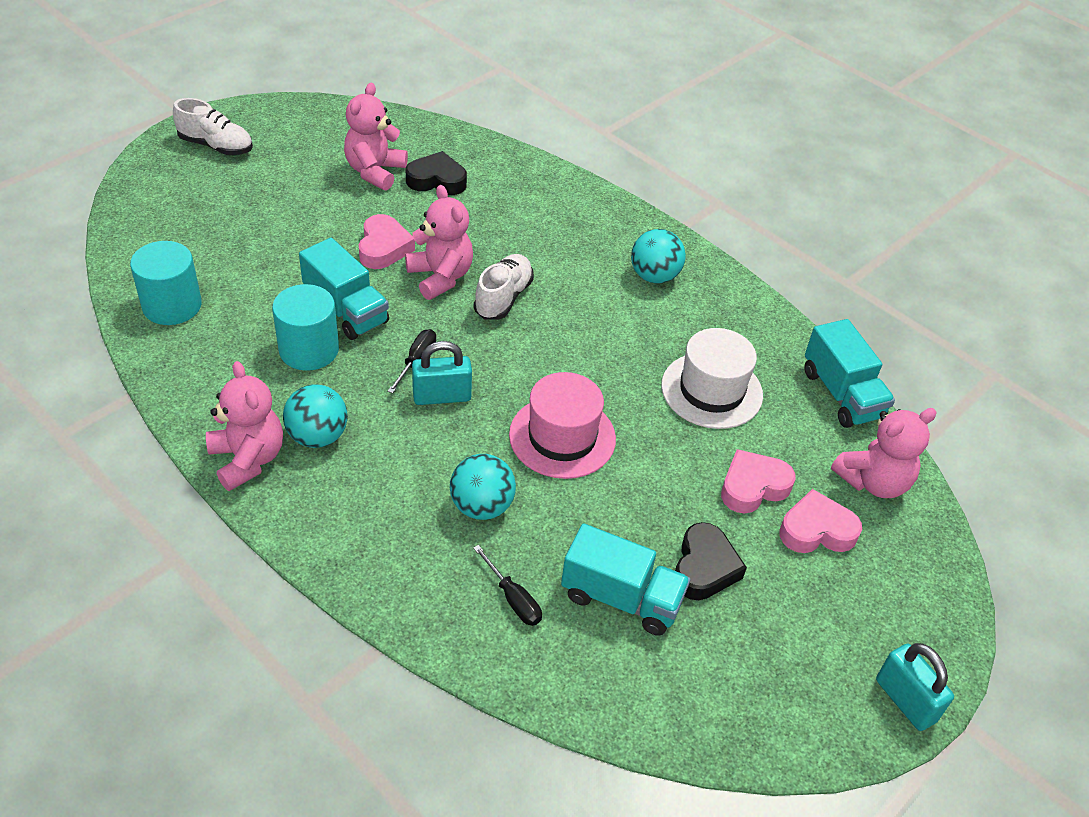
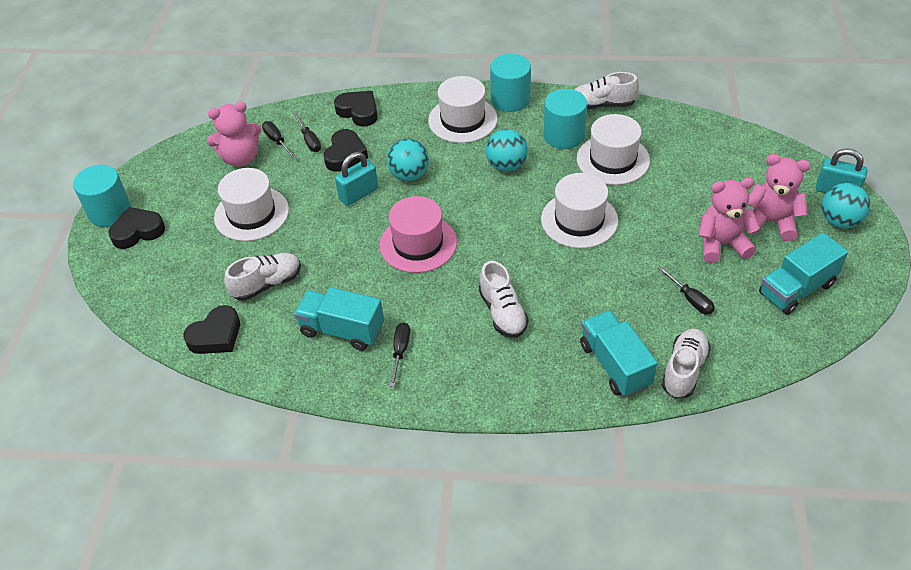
black heart: [406,151,467,195] [675,522,747,600] = 2 -> [108,207,165,249] [184,305,240,354] [323,129,368,172] [334,91,378,126] = 4
black screwdriver: [388,329,436,393] [473,545,542,626] = 2 -> [262,121,296,158] [293,113,321,152] [390,322,410,387] [658,266,715,315] = 4
pink heart: [359,214,415,269] [721,449,796,514] [779,489,862,553] = 3 -> none = 0
pink teddy bear: [206,361,283,491] [344,83,408,190] [405,185,473,300] [831,408,937,498] = 4 -> [207,102,261,167] [699,178,760,263] [744,154,810,241] = 3
turquoise cylinder: [130,241,202,325] [272,284,339,371] = 2 -> [73,165,131,227] [490,54,531,112] [544,89,587,149] = 3
white hat: [661,328,763,429] = 1 -> [214,168,289,241] [428,76,498,143] [541,173,618,248] [577,114,650,185] = 4
white shoe: [173,98,253,155] [474,254,534,320] = 2 -> [224,253,301,301] [479,261,529,338] [574,72,639,109] [662,329,711,398] = 4

